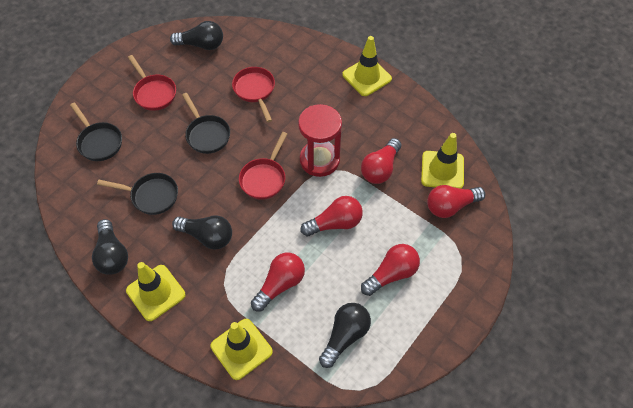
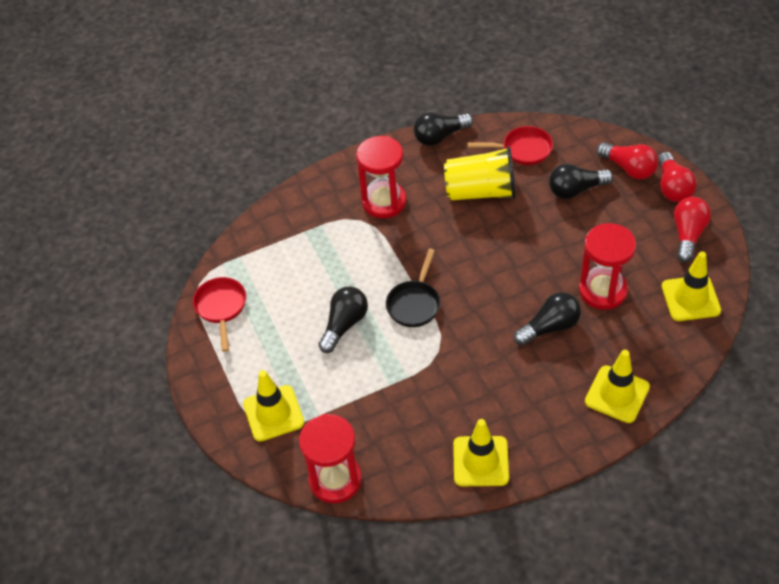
black pan: [70,102,122,161] [97,173,178,215] [182,93,230,154] = 3 -> [386,249,440,327] = 1
red hourglass: [298,104,342,177] = 1 -> [299,414,362,503] [356,136,406,218] [579,223,636,310] = 3
red light bulb: [251,253,305,311] [301,196,363,236] [361,138,401,184] [361,244,420,296] [427,185,485,218] = 5 -> [597,142,659,179] [658,152,697,202] [674,197,711,263] = 3
red pan: [128,55,176,111] [232,67,275,122] [239,132,287,200] = 3 -> [193,277,246,352] [467,126,553,165] = 2
yellow cup: none = 0 -> [444,146,516,200] = 1

